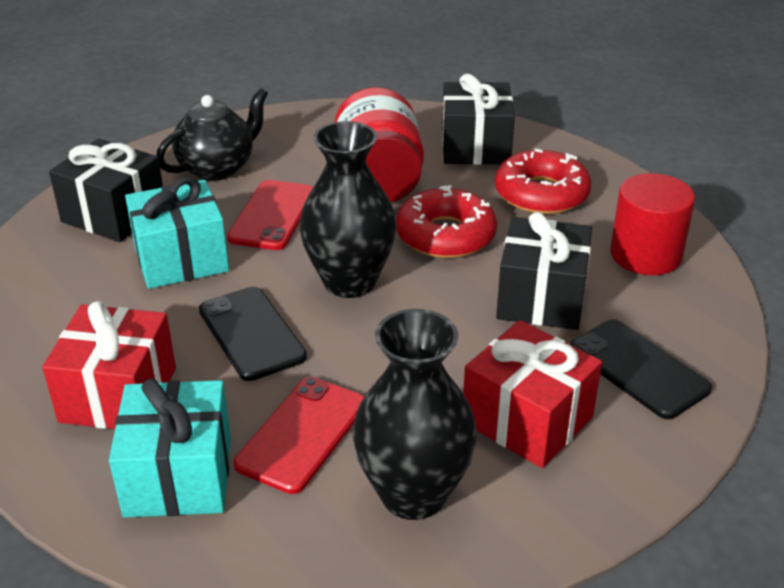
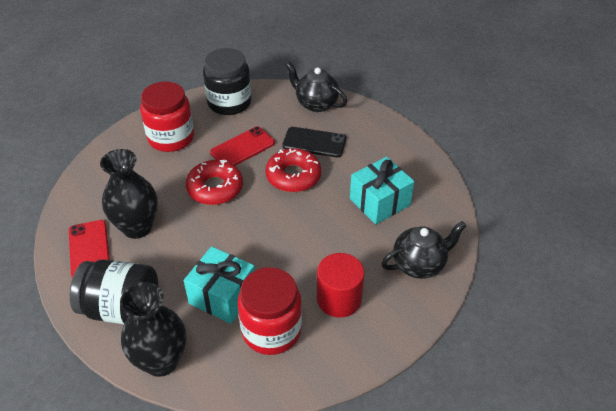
black gift: [49,139,163,242] [442,74,515,165] [496,212,592,330] = 3 -> none = 0
black jar: none = 0 -> [70,260,158,324] [203,48,251,115] = 2
black phone: [199,287,307,381] [570,319,712,419] = 2 -> [282,127,346,158] = 1
black teapot: [157,88,268,181] = 1 -> [286,62,347,112] [381,221,466,279] = 2
red gift: [42,301,176,429] [463,320,602,468] = 2 -> none = 0
red jar: [334,87,424,202] = 1 -> [140,81,194,152] [238,267,302,355] = 2

